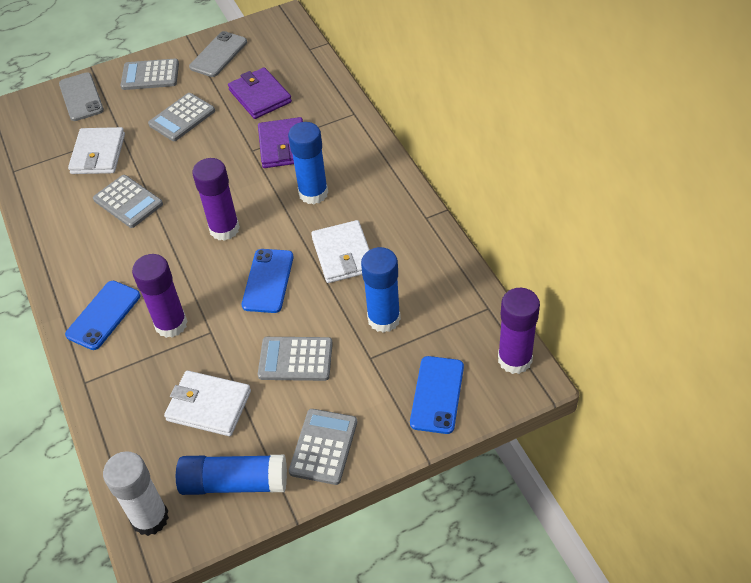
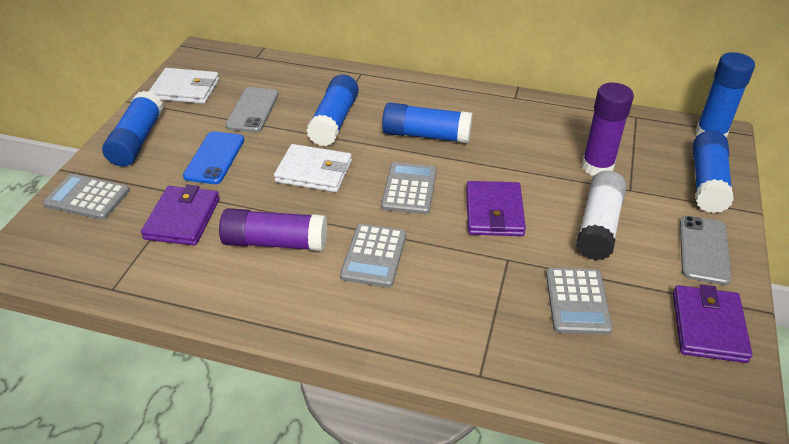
blue glue stick: [176,455,287,495] [288,122,328,204] [361,247,401,333] = 3 -> [102,90,163,166] [306,74,359,146] [382,103,473,143] [693,130,734,213] [695,52,755,138] = 5
blue phone: [65,281,140,350] [242,249,294,313] [410,356,464,434] = 3 -> [183,131,244,184] = 1
grey calculator: [93,175,163,228] [121,59,179,90] [148,93,215,141] [258,337,333,381] [289,409,357,485] = 5 -> [43,174,130,220] [340,224,406,287] [381,162,437,214] [546,268,613,335] = 4
purple glue stick: [132,254,188,338] [192,158,240,241] [498,288,540,374] = 3 -> [219,208,327,251] [581,83,634,176] = 2
purple wallet: [228,67,292,119] [258,117,303,168] = 2 -> [141,184,219,246] [466,181,526,236] [673,284,753,363] = 3
white wallet: [68,127,125,174] [164,370,251,436] [311,220,370,283] = 3 -> [149,68,219,104] [274,144,352,192] = 2

